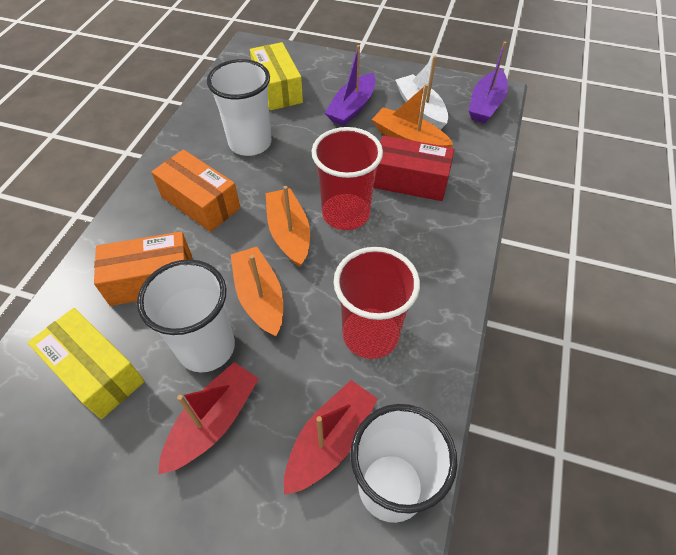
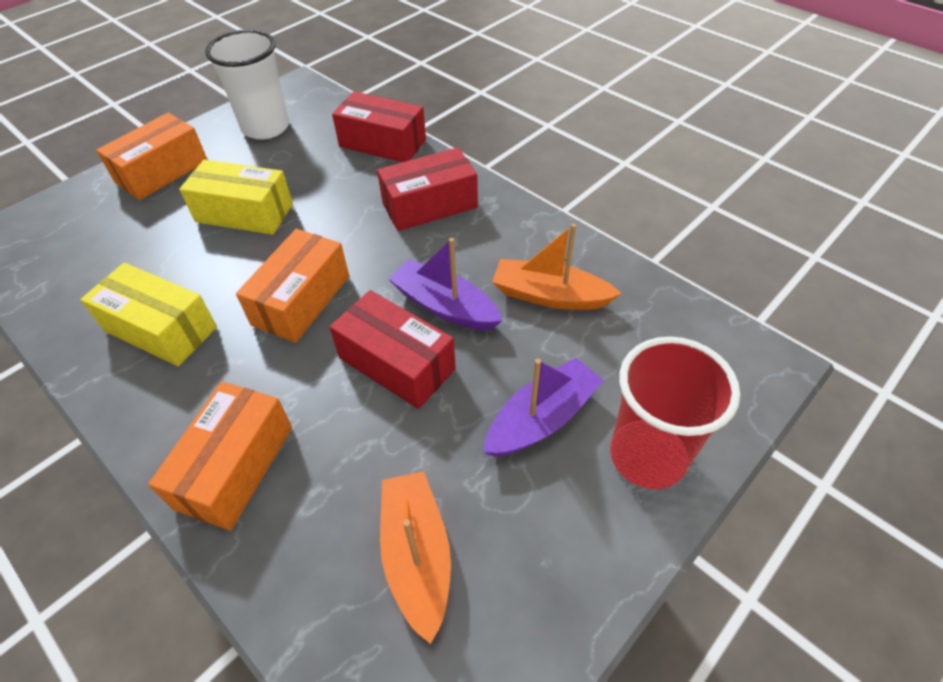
orange boat: [231,247,283,336] [265,186,310,267] [372,84,454,147] = 3 -> [380,471,451,644] [492,223,622,310] = 2
orange box: [94,231,192,306] [151,149,241,232] = 2 -> [96,113,208,200] [148,381,292,531] [236,229,349,343] = 3
red boat: [158,362,259,475] [284,380,378,495] = 2 -> none = 0
red box: [373,135,454,201] = 1 -> [329,290,456,409] [332,91,426,162] [377,147,478,231] = 3
red cup: [312,127,383,230] [334,247,420,359] = 2 -> [610,337,740,489] = 1
white boat: [395,56,448,130] = 1 -> none = 0
white cup: [137,259,235,373] [207,59,272,156] [350,404,458,523] = 3 -> [205,30,289,140] = 1

